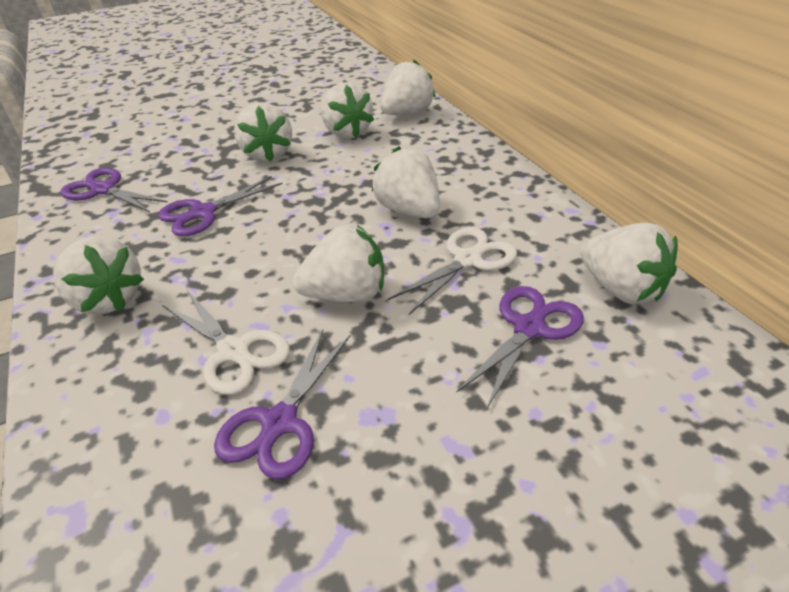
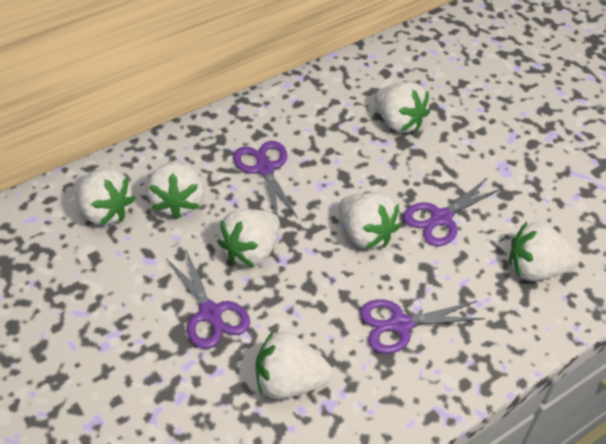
white scissors: [162,290,290,395] [388,227,517,315] = 2 -> none = 0

